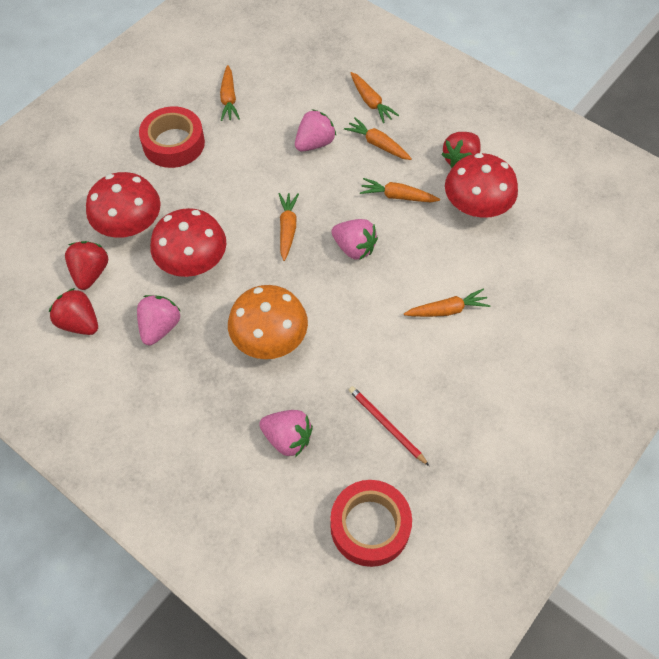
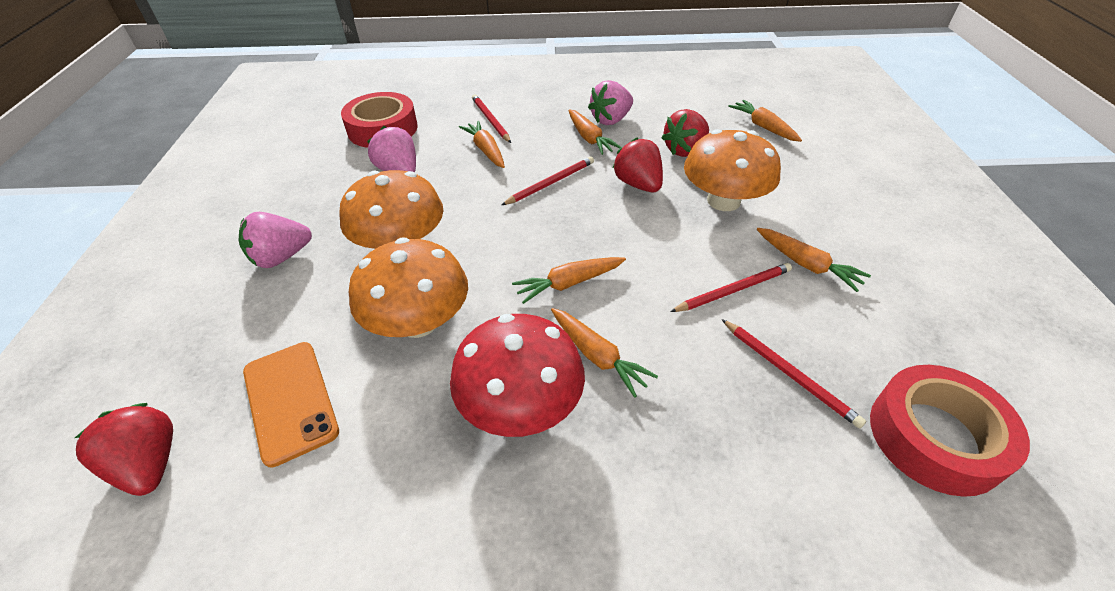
orange mushroom: [228,285,308,359] = 1 -> [339,170,444,249] [349,237,468,338] [684,129,781,211] = 3
orange phone: none = 0 -> [243,342,339,468] = 1
pink strawberry: [137,295,180,345] [259,410,313,457] [295,109,336,152] [331,219,378,260] = 4 -> [239,212,312,268] [367,126,416,172] [588,80,633,125] = 3
red mushroom: [86,172,161,238] [150,208,226,277] [445,153,518,218] = 3 -> [450,314,585,437] = 1
red pencil: [349,386,429,466] = 1 -> [472,94,511,143] [502,157,594,205] [670,263,792,312] [722,319,866,428] = 4

